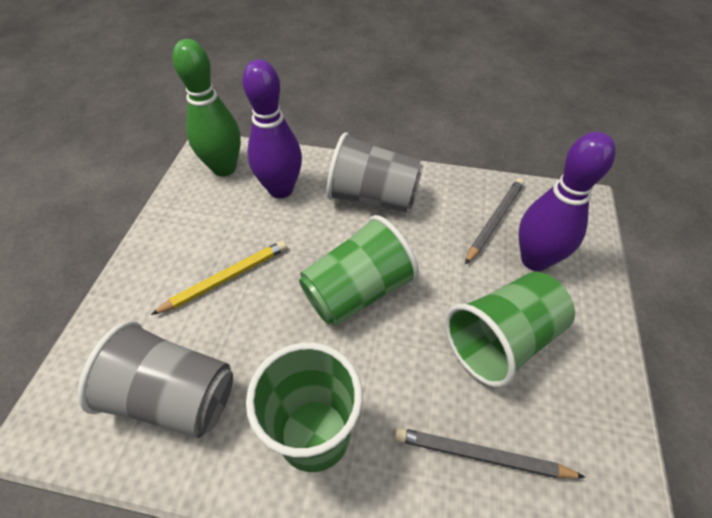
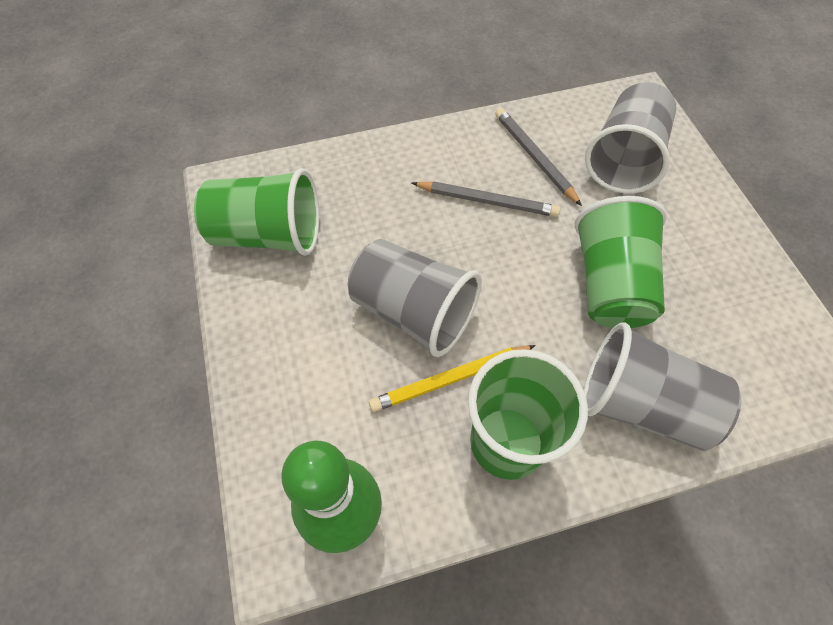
grey cup: [78,321,233,438] [327,132,424,212] = 2 -> [348,239,482,357] [584,322,741,451] [585,82,676,194] = 3
purple bowling pin: [242,59,302,198] [519,132,616,271] = 2 -> none = 0

